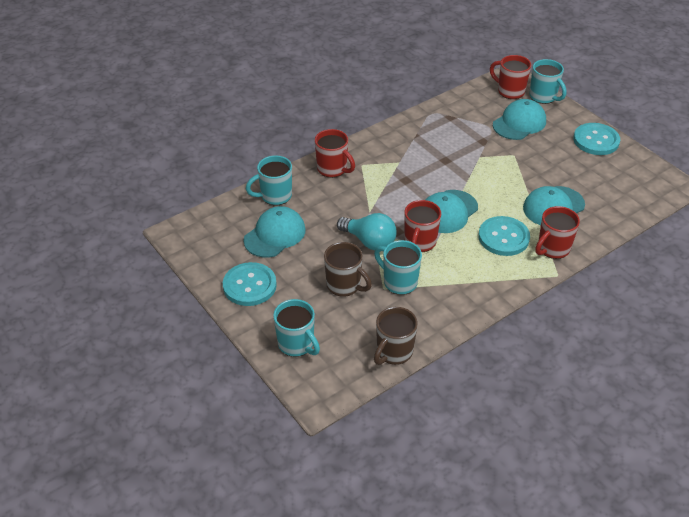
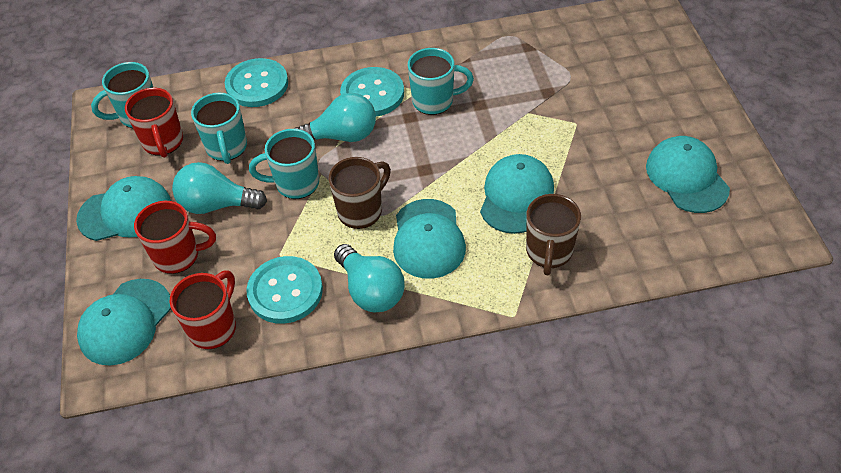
red mug: [315,129,355,178] [404,200,441,252] [490,55,531,99] [535,206,580,259] = 4 -> [125,88,183,158] [134,201,216,274] [170,271,236,349] = 3
turquoise cap: [243,206,306,258] [426,190,478,233] [493,99,546,140] [523,186,585,225] = 4 -> [76,176,171,241] [77,279,171,366] [393,199,466,279] [480,154,554,234] [646,136,730,213] = 5
turquoise light bulb: [337,213,397,250] = 1 -> [172,162,267,214] [294,93,376,142] [334,244,405,313] = 3

